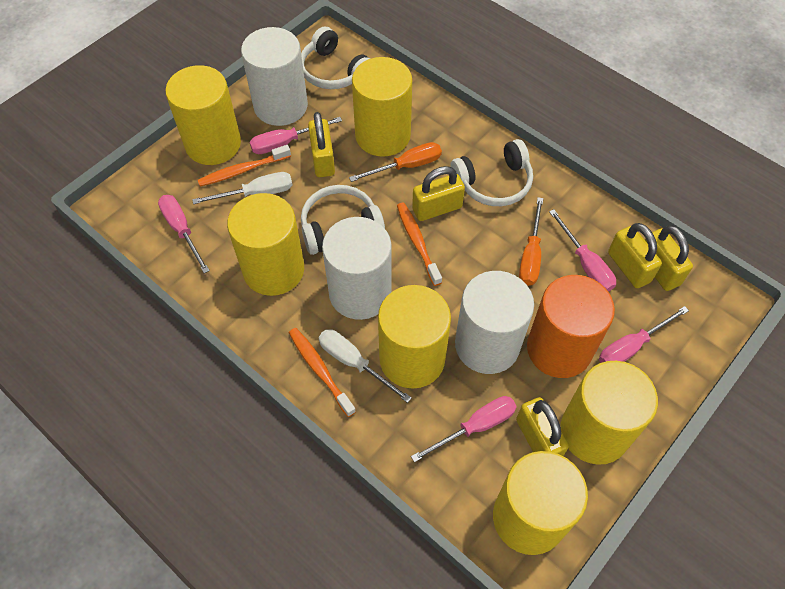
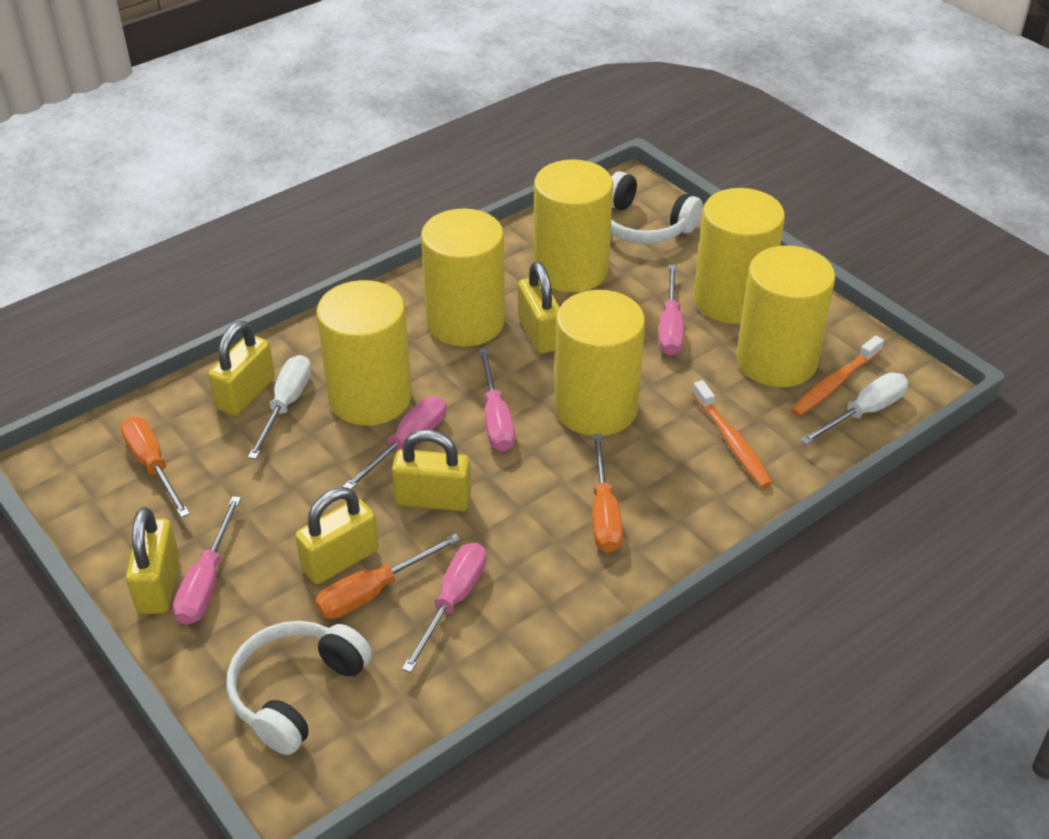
orange cylinder: [527,275,615,378] = 1 -> none = 0
orange screwdriver: [349,142,442,182] [519,197,544,286] = 2 -> [121,417,190,518] [315,534,461,619] [592,434,623,553] = 3
orange toothbrush: [198,145,291,187] [289,328,356,417] [397,203,442,286] = 3 -> [692,380,772,488] [791,336,884,417] = 2
white cylinder: [241,27,308,126] [322,217,392,320] [455,271,534,374] = 3 -> none = 0
white headphones: [301,26,370,89] [301,185,385,255] [450,139,533,206] = 3 -> [226,621,372,755] [611,171,702,244] = 2

